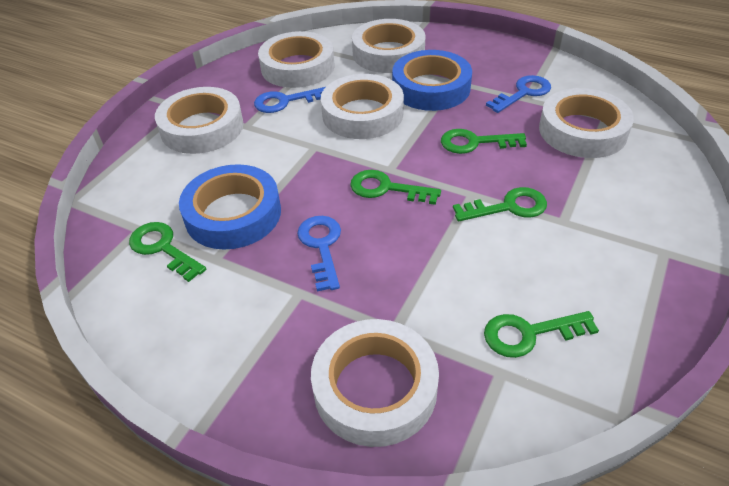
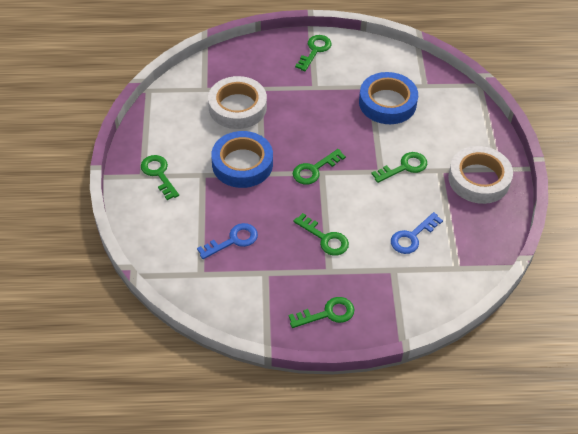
blue key: [254,87,326,113] [297,216,341,291] [486,75,551,113] = 3 -> [197,223,258,259] [391,212,443,254] = 2
green key: [129,222,206,282] [350,170,441,205] [441,129,527,154] [453,187,547,222] [484,311,599,358] = 5 -> [141,155,179,200] [289,297,355,328] [293,149,346,185] [293,213,349,256] [295,35,331,71] [372,152,427,183] = 6
white tape: [155,87,244,154] [258,31,334,88] [311,319,439,447] [321,74,404,139] [352,19,426,73] [539,88,634,158] = 6 -> [208,76,267,129] [448,146,513,204] = 2

